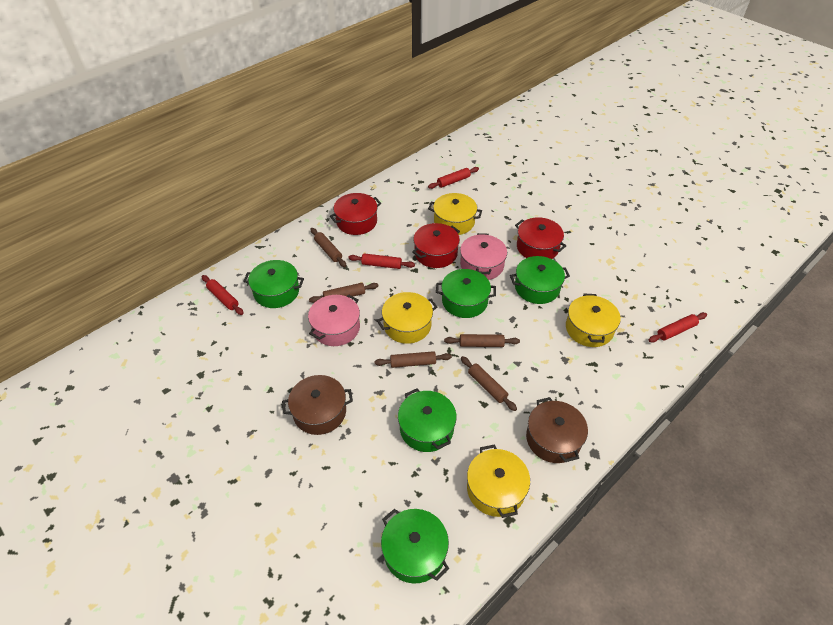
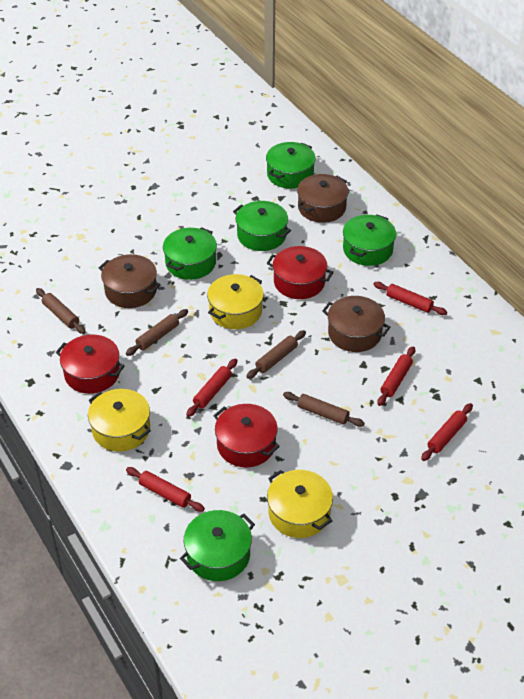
brown pot: [282,375,353,435] [526,397,588,463] = 2 -> [99,254,160,308] [297,174,348,223] [322,296,390,352] = 3
brown rolling pin: [309,283,379,303] [311,228,346,267] [374,351,452,368] [444,334,520,347] [461,356,517,411] = 5 -> [36,288,86,334] [126,309,188,356] [246,330,306,379] [283,392,365,427] = 4
pink pot: [308,295,360,346] [460,233,507,280] = 2 -> none = 0
red rolling pin: [202,275,244,315] [348,253,415,269] [428,167,479,189] [648,312,707,342] = 4 -> [126,467,205,512] [186,358,238,417] [373,282,447,315] [377,346,415,406] [421,403,473,461] = 5
yellow pot: [377,292,437,344] [428,193,482,235] [467,444,530,518] [566,294,621,347] = 4 -> [88,389,151,451] [207,274,264,329] [267,470,333,538] = 3

